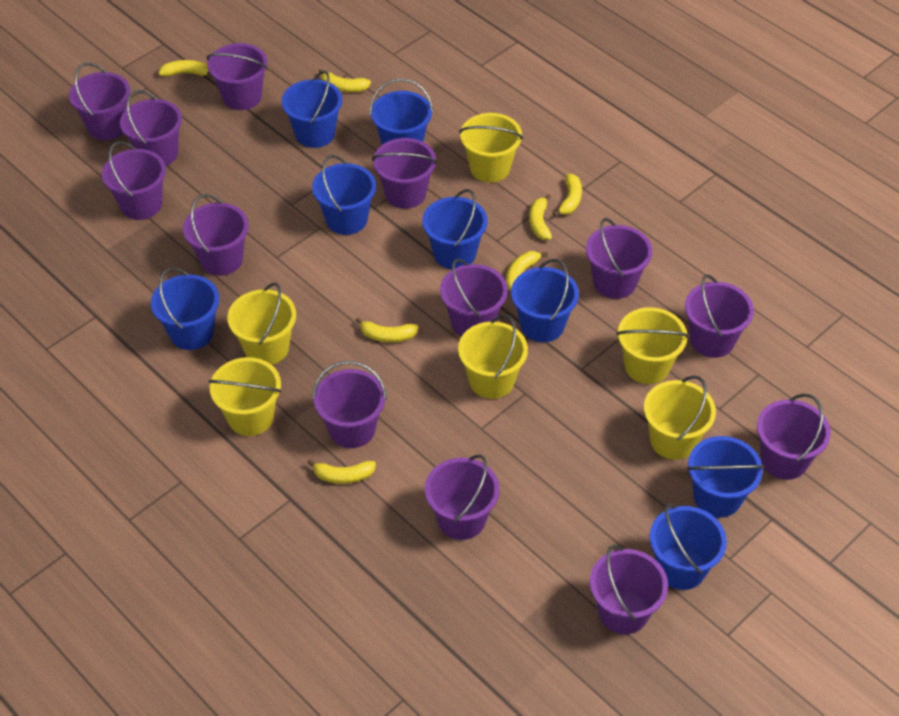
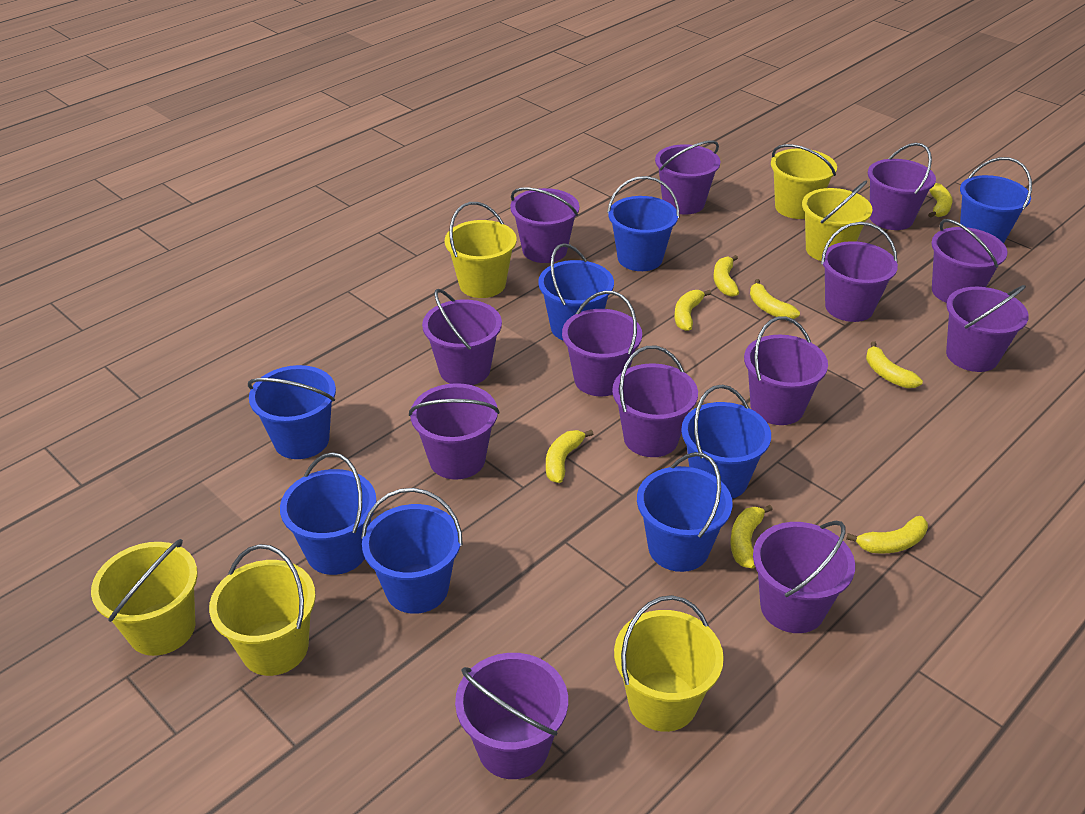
yellow banana: [159,60,212,77] [307,460,376,484] [319,69,371,92] [356,318,419,342] [506,251,548,290] [529,194,552,240] [553,174,582,217] = 7 -> [546,430,593,483] [674,290,711,331] [713,255,739,297] [730,505,773,569] [750,279,800,319] [846,516,928,553] [866,341,923,388] [928,183,953,218] = 8

